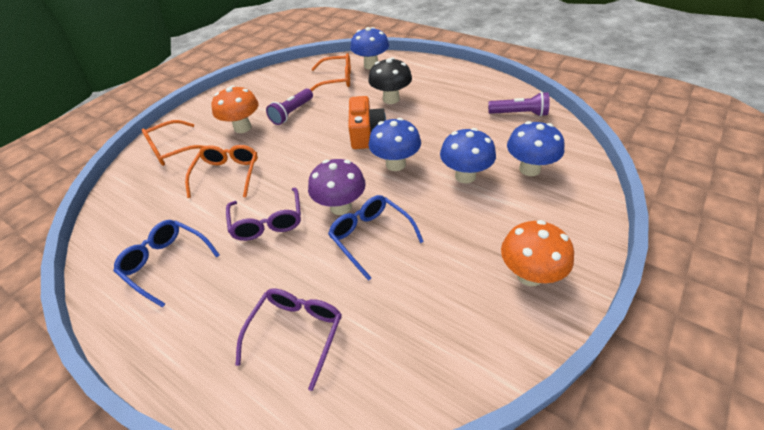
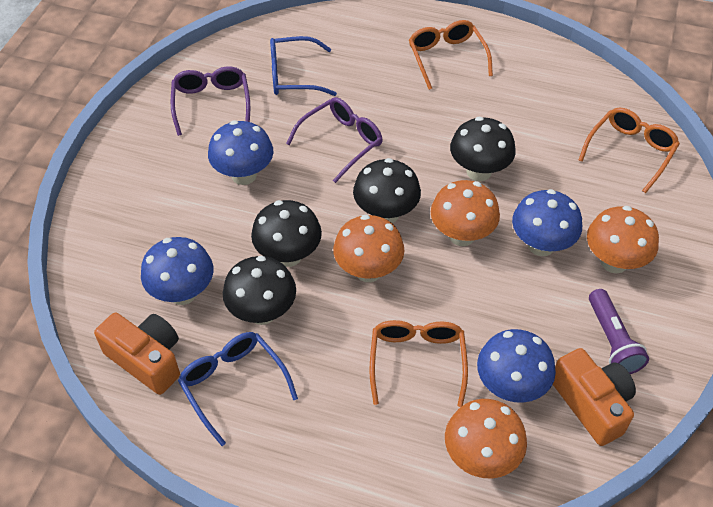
black mushroom: [368,57,412,104] = 1 -> [223,256,296,325] [251,200,322,267] [353,158,421,223] [450,117,516,181] = 4
orange camera: [348,96,386,149] = 1 -> [94,313,180,395] [553,348,636,446] = 2
orange mushroom: [211,86,259,133] [501,220,574,286] = 2 -> [333,215,404,282] [431,180,500,246] [445,399,527,478] [587,206,659,273] = 4
purple flashlight: [266,88,313,125] [488,92,550,117] = 2 -> [589,289,649,374] = 1
purple mushroom: [308,159,366,215] = 1 -> none = 0

